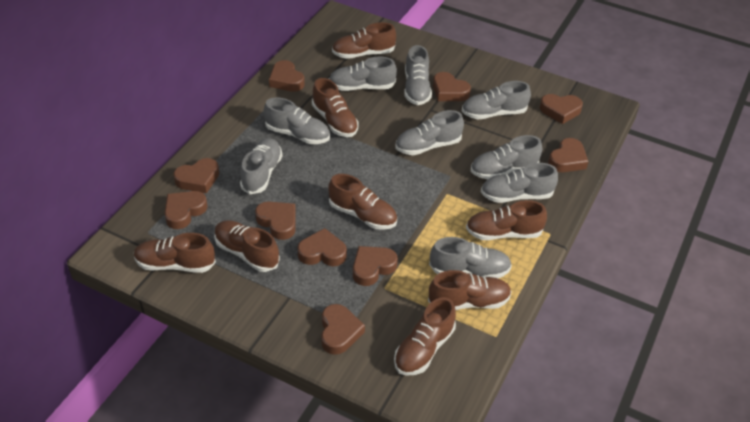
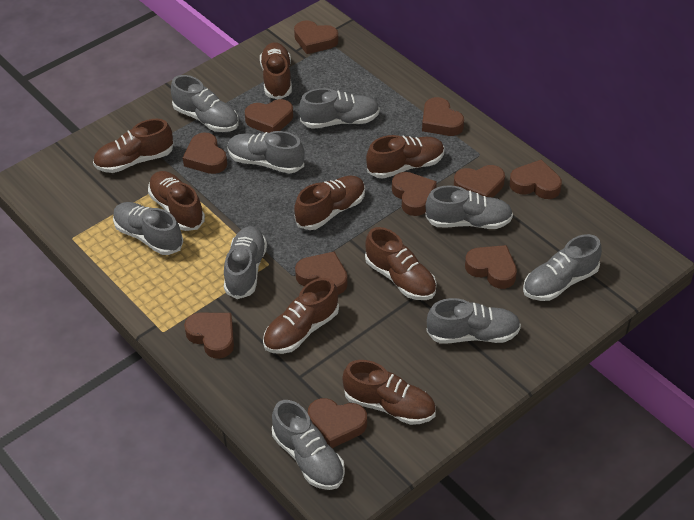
brown heart: [164,191,208,229] [173,158,219,193] [255,202,296,240] [269,60,305,92] [297,228,347,266] [321,304,365,355] [353,246,398,286] [433,72,471,101] [540,94,583,124] [548,138,588,172] = 10 -> [183,132,227,174] [184,313,234,359] [245,99,293,133] [294,20,339,54] [295,251,348,295] [308,398,367,448] [392,172,437,216] [422,97,464,136] [454,165,505,198] [465,245,517,289] [510,160,562,199] = 11

